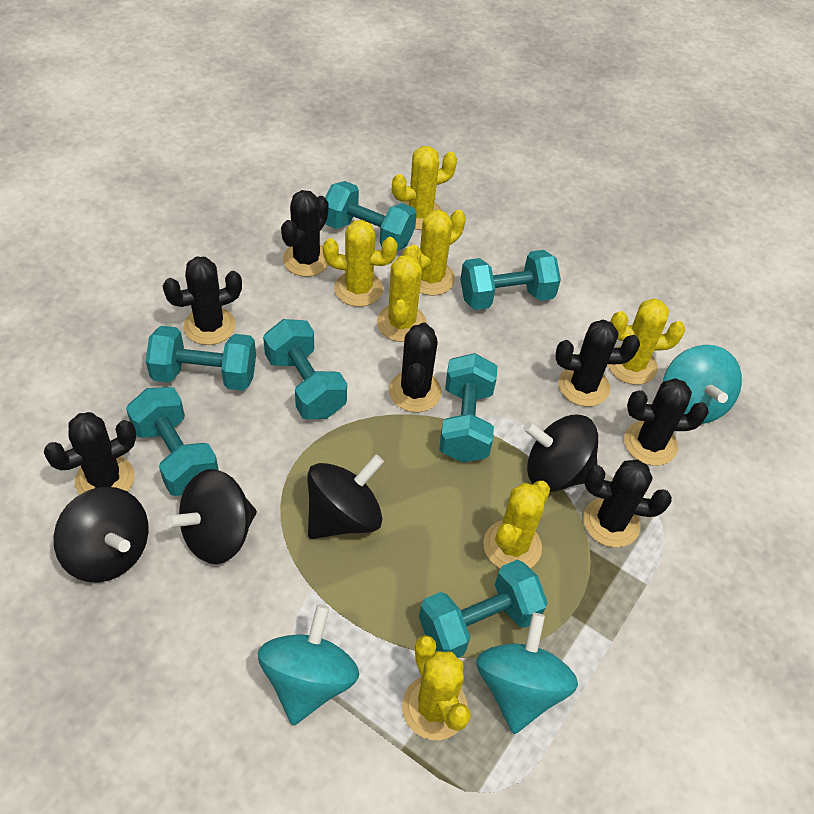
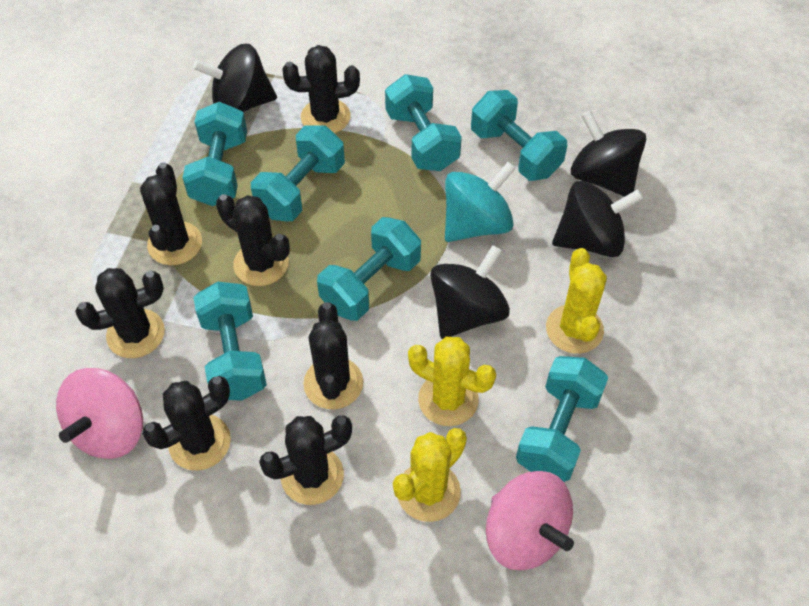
pink spinning top: none = 0 -> [56,368,143,459] [486,471,574,570] = 2
turquoise spinning top: [258,604,359,725] [476,613,578,734] [663,345,742,424] = 3 -> [445,162,516,242] = 1
yellow cactus: [323,220,398,307] [377,246,427,342] [392,146,457,230] [402,635,471,740] [411,209,466,296] [483,481,550,568] [608,298,686,385] = 7 -> [393,428,467,522] [408,337,496,426] [546,248,607,354] = 3

